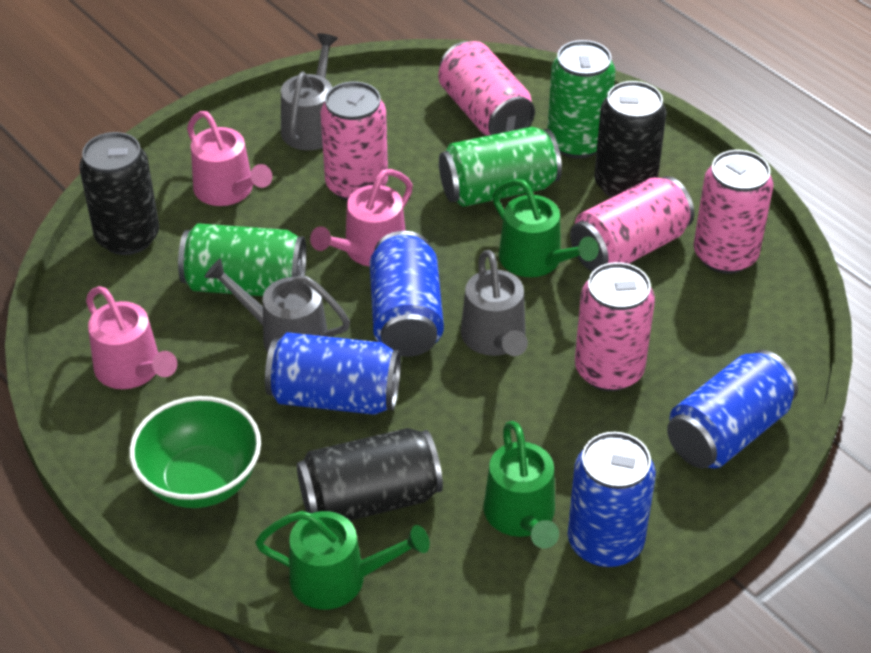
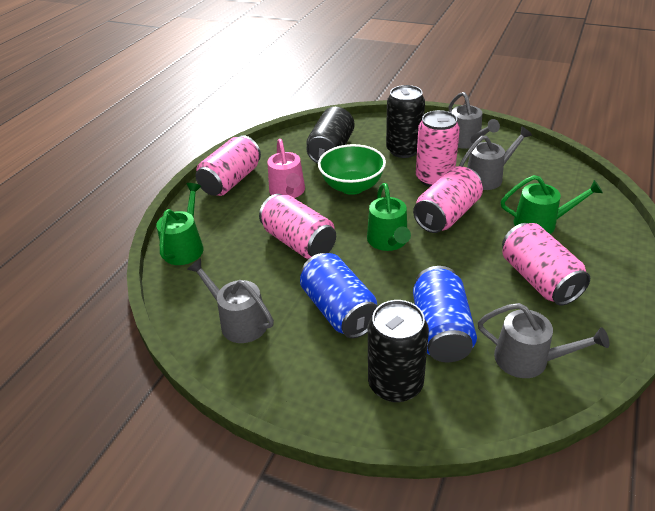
blue can: [265,332,401,415] [370,231,444,357] [568,432,656,567] [667,350,798,468] = 4 -> [300,253,378,338] [413,266,477,362] = 2
green can: [178,223,306,296] [439,127,562,207] [547,40,615,159] = 3 -> none = 0
grey watering can: [204,258,350,352] [281,33,338,150] [461,250,528,356] = 3 -> [187,258,274,343] [449,92,500,149] [459,126,532,190] [478,303,610,378] = 4
pink watering can: [86,286,177,389] [187,111,272,206] [310,169,413,266] = 3 -> [267,139,305,198] = 1

